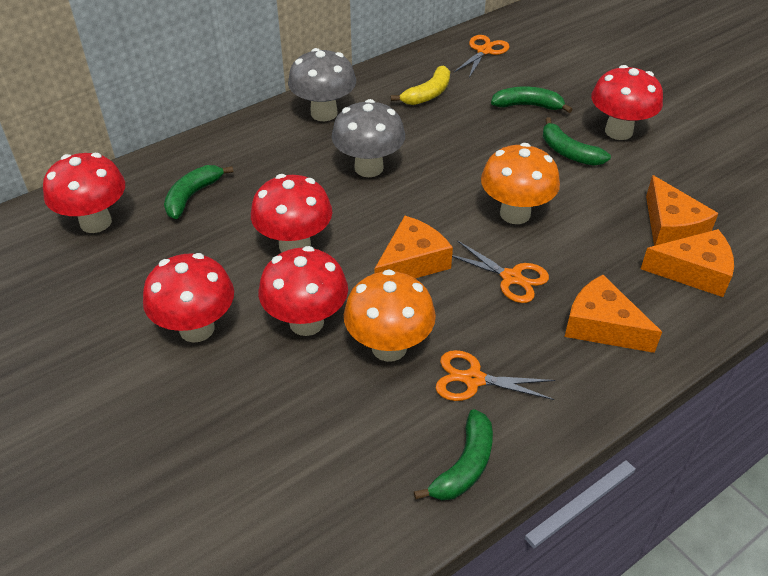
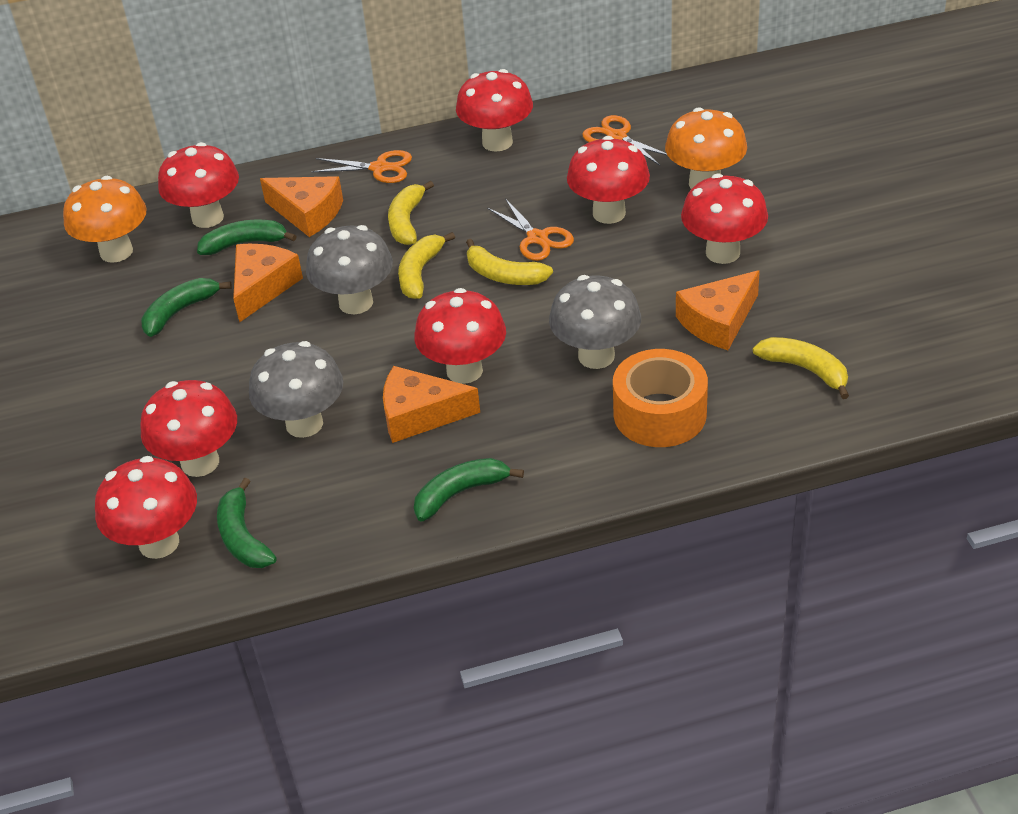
grey mushroom: [288,48,356,121] [332,99,405,177] = 2 -> [249,341,343,438] [306,225,393,314] [549,275,641,369] = 3
orange tape: none = 0 -> [613,349,708,447] = 1
red mushroom: [43,153,125,233] [143,253,234,343] [251,174,332,252] [259,246,348,336] [591,65,663,140] = 5 -> [95,456,197,559] [140,380,237,477] [158,142,239,228] [414,288,506,384] [456,69,533,152] [567,136,650,224] [681,174,768,264] = 7
yellow banana: [391,65,450,105] = 1 -> [388,181,434,245] [398,232,455,299] [466,239,553,285] [753,337,849,399] = 4

